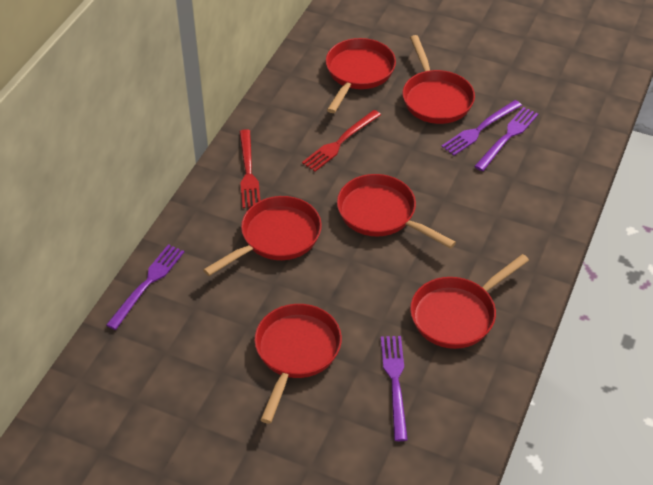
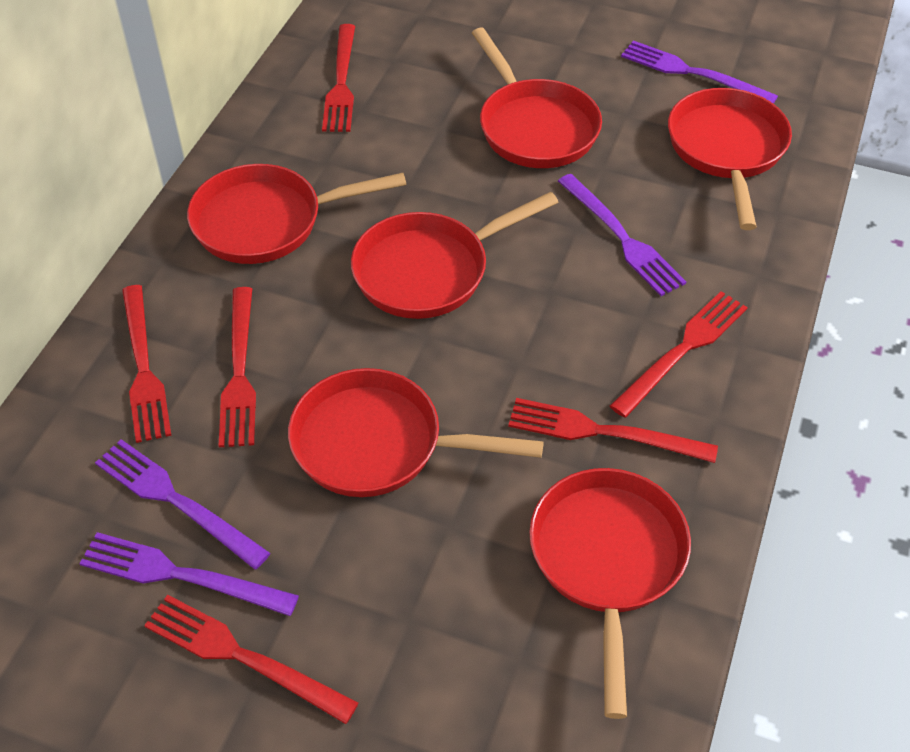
red fork: [239,129,260,208] [302,110,381,172] = 2 -> [122,285,172,443] [144,595,359,724] [218,287,256,447] [322,24,355,132] [508,398,718,463] [610,291,748,418] = 6

